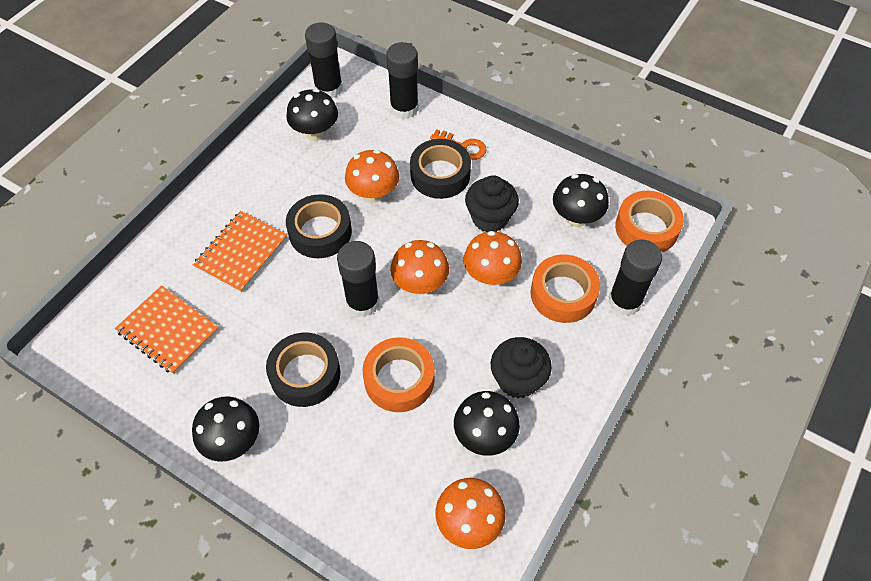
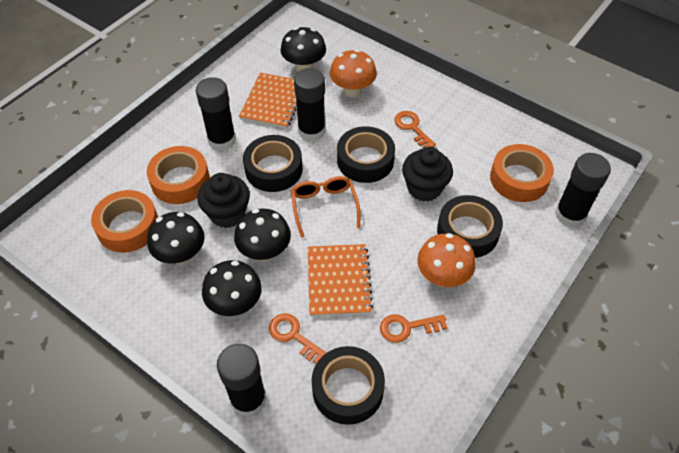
black tape: [266,333,340,407] [286,194,352,258] [410,139,471,199] = 3 -> [243,135,303,192] [312,346,385,425] [337,126,395,183] [437,195,503,258] = 4
orange glasses: none = 0 -> [291,176,360,238] = 1
orange key: [430,129,487,160] = 1 -> [269,313,326,364] [380,314,447,343] [394,111,436,148] = 3
orange mushroom: [345,150,399,203] [390,240,449,295] [435,478,506,549] [464,231,522,286] = 4 -> [330,49,377,97] [417,233,476,287] = 2

